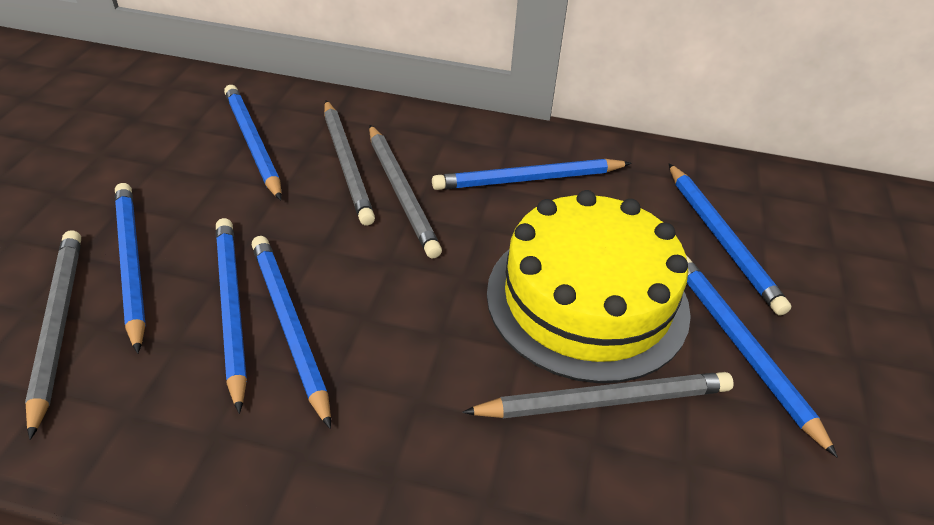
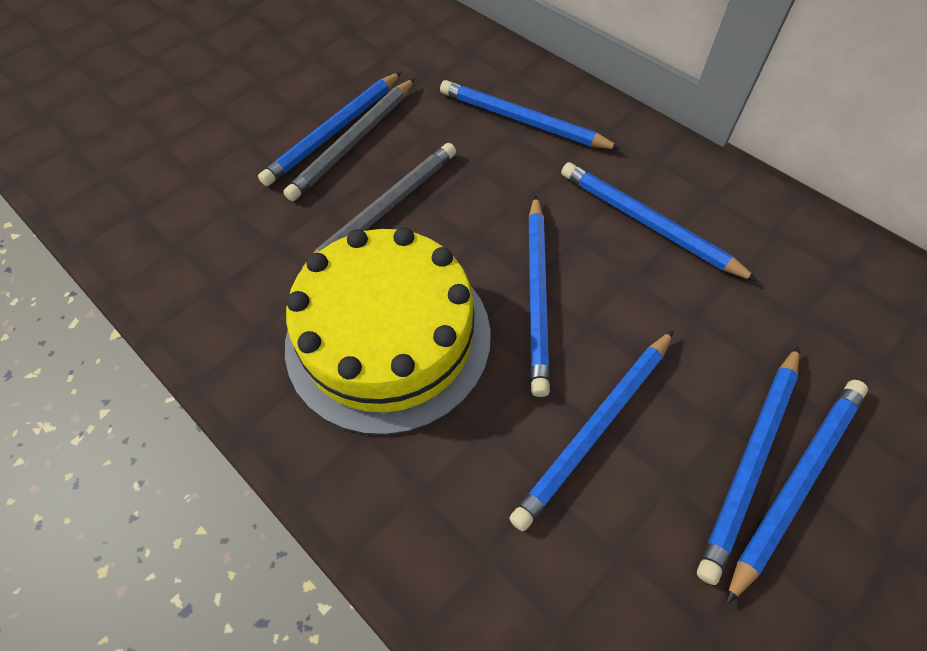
grey pencil: [25,230,81,440] [324,100,375,225] [369,125,442,258] [462,372,734,418] = 4 -> [283,78,415,201] [298,143,456,274] = 2

